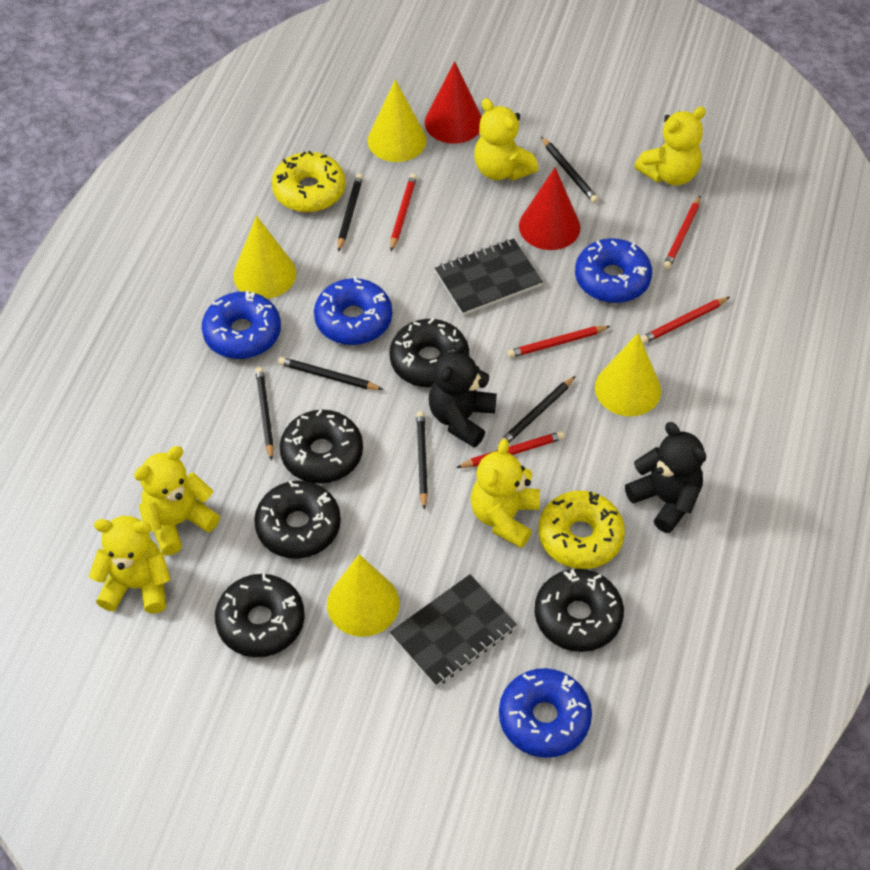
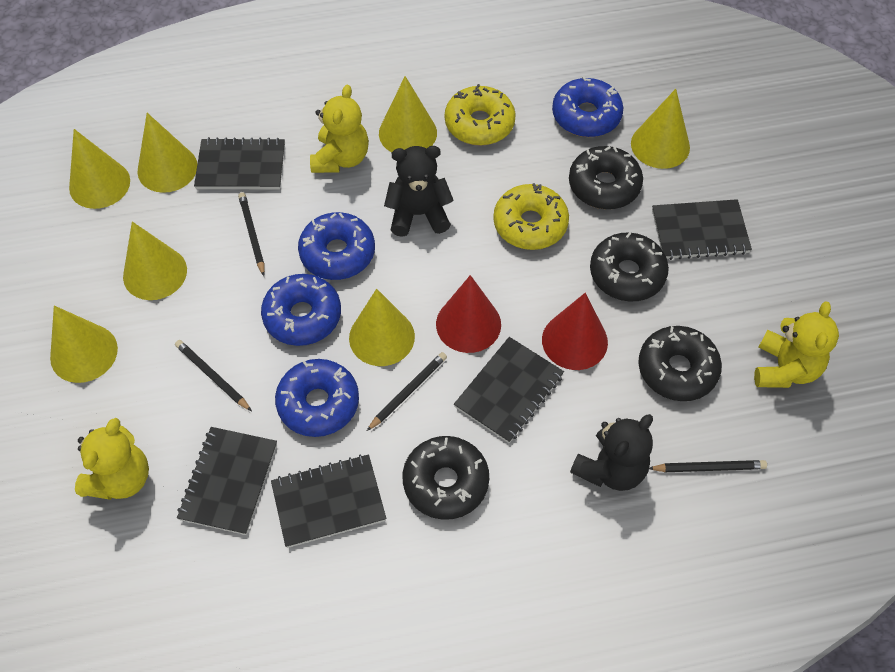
black donut: [215,573,305,657] [254,480,341,559] [280,410,363,484] [390,318,469,387] [535,569,624,652] = 5 -> [403,436,489,520] [569,146,643,209] [590,232,669,302] [638,326,722,401] = 4
black notebook: [390,574,517,686] [435,238,543,315] = 2 -> [177,427,277,535] [194,137,285,189] [271,454,386,548] [454,337,564,443] [652,199,752,260] = 5
black pencil: [255,367,274,461] [278,357,383,390] [338,174,363,252] [416,411,428,510] [499,376,575,443] [541,137,599,203] = 6 -> [175,340,252,411] [238,192,265,276] [367,352,447,431] [649,460,767,472] = 4
red pencil: [390,174,417,251] [456,431,565,468] [507,326,610,358] [640,297,730,344] [663,195,701,270] = 5 -> none = 0
yellow cone: [233,216,296,299] [327,554,400,637] [368,80,427,162] [595,333,661,416] = 4 -> [50,306,118,383] [69,129,130,209] [123,221,187,300] [137,113,197,193] [349,289,415,366] [379,76,437,152] [631,89,690,169] = 7
yellow teddy bear: [89,516,171,614] [134,446,220,555] [471,439,540,548] [474,98,538,181] [634,107,706,186] = 5 -> [75,418,149,500] [310,85,369,173] [754,301,839,388] = 3

